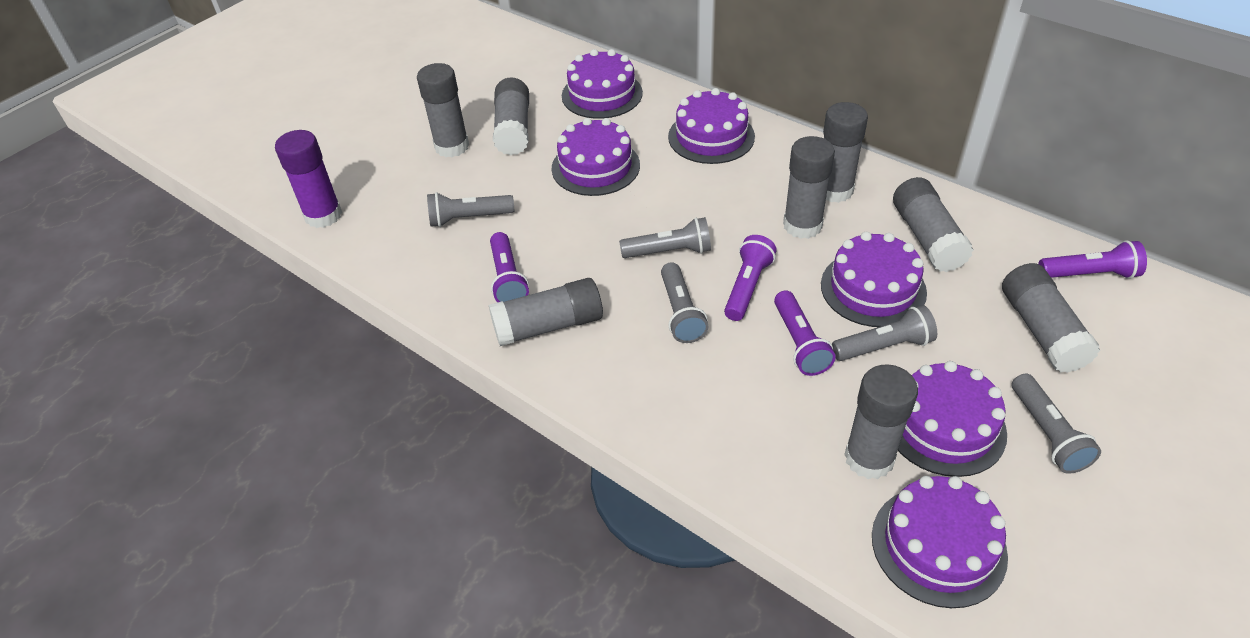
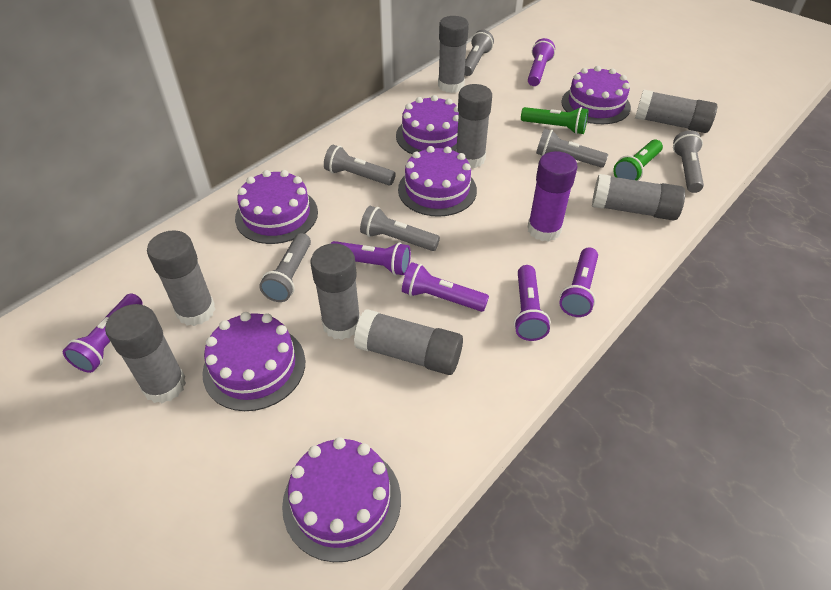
green flashlight: none = 0 -> [521,107,588,134] [613,140,663,181] = 2
grey flashlight: [427,192,514,227] [619,217,711,258] [661,262,709,343] [832,305,937,361] [1012,373,1101,474] = 5 -> [259,233,311,302] [324,145,396,185] [360,206,440,251] [464,30,494,76] [536,129,608,168] [673,130,704,193] = 6
purple flashlight: [490,232,529,302] [724,235,777,321] [774,290,836,376] [1038,240,1147,279] = 4 -> [63,293,143,373] [330,241,411,275] [402,262,489,312] [514,265,551,341] [528,38,555,86] [559,247,598,317] = 6

